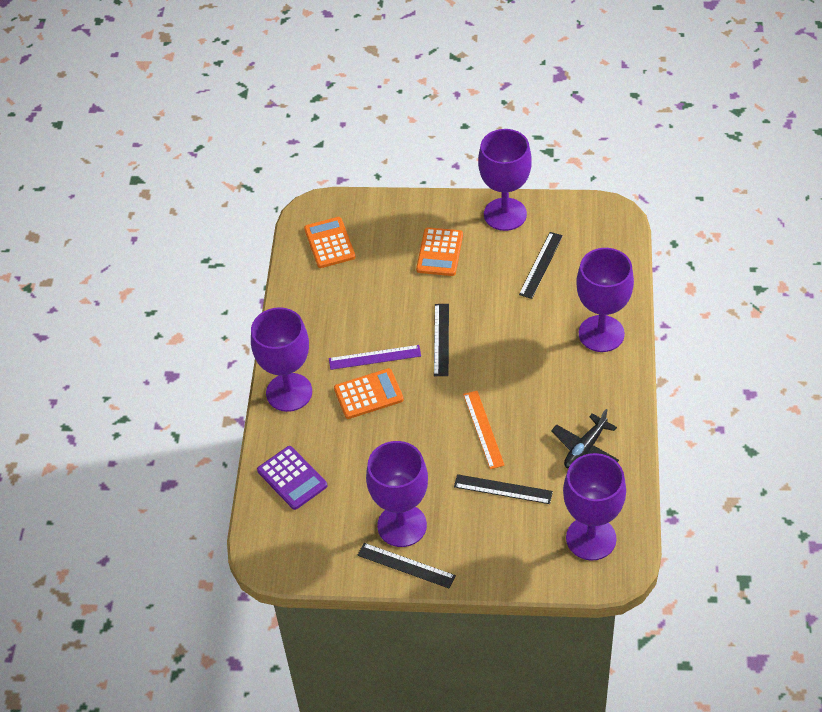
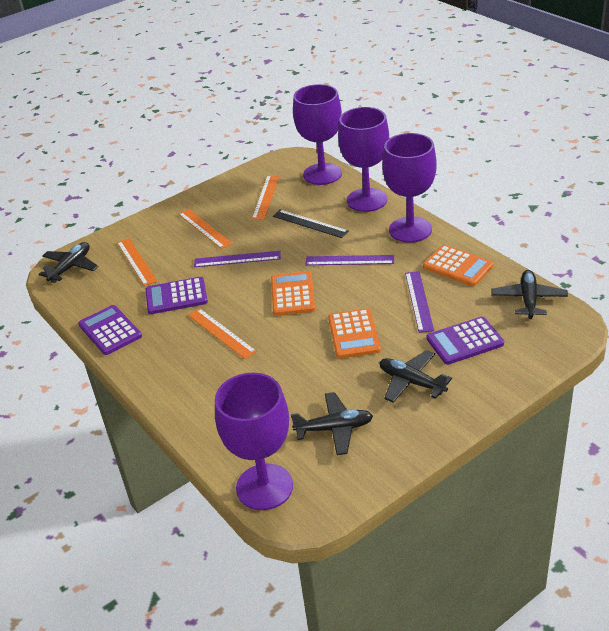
black plane: [551,409,619,469] = 1 -> [39,242,99,283] [291,392,373,455] [380,350,452,403] [491,270,568,319] = 4
black ruler: [357,543,456,589] [434,304,449,376] [454,474,553,504] [519,232,563,299] = 4 -> [273,210,349,238] = 1
orange ruler: [463,391,505,469] = 1 -> [117,238,157,286] [179,209,233,249] [188,308,257,359] [252,175,279,220] = 4
purple calculator: [257,446,327,510] = 1 -> [78,305,142,355] [146,277,208,314] [427,317,504,365] = 3
purple goblet: [251,307,312,412] [366,441,428,547] [478,129,532,231] [563,453,626,560] [576,248,634,352] = 5 -> [215,373,293,510] [293,84,342,185] [338,107,389,212] [382,133,436,243] = 4
purple ruler: [329,345,421,370] = 1 -> [194,251,281,267] [305,255,394,265] [405,271,434,333] = 3

